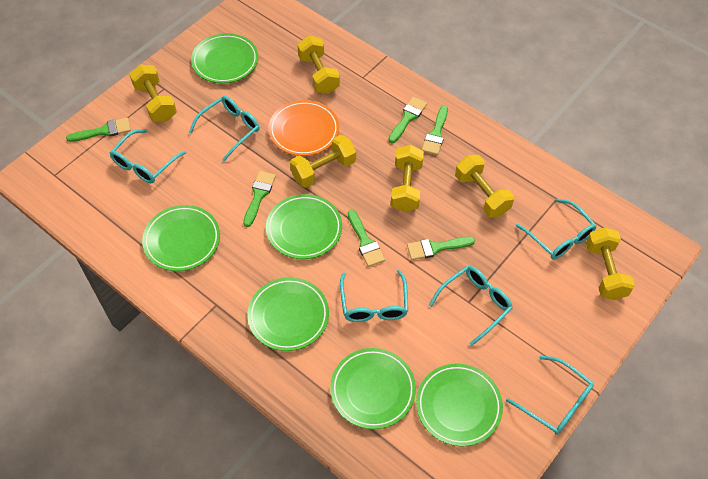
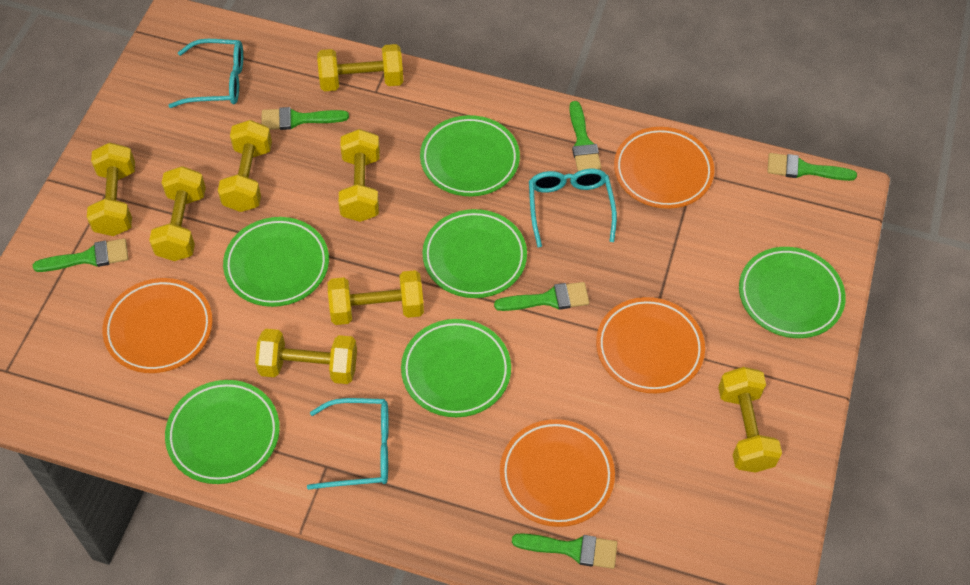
orange plate: [268,100,339,156] = 1 -> [102,278,213,373] [500,419,615,527] [596,297,705,393] [614,127,714,209] = 4
turquoise glasses: [110,129,186,183] [189,96,260,161] [340,270,408,322] [429,266,513,346] [506,356,594,435] [516,199,597,260] = 6 -> [168,39,243,108] [307,398,389,490] [529,169,617,247] = 3
yellow dumbbell: [129,65,177,122] [290,135,356,188] [297,36,340,94] [391,145,424,212] [455,155,514,218] [586,227,635,300] = 6 -> [87,143,135,236] [149,166,206,261] [218,120,272,212] [255,329,357,384] [317,44,403,91] [328,270,424,325] [339,129,380,222] [718,367,782,473] = 8

